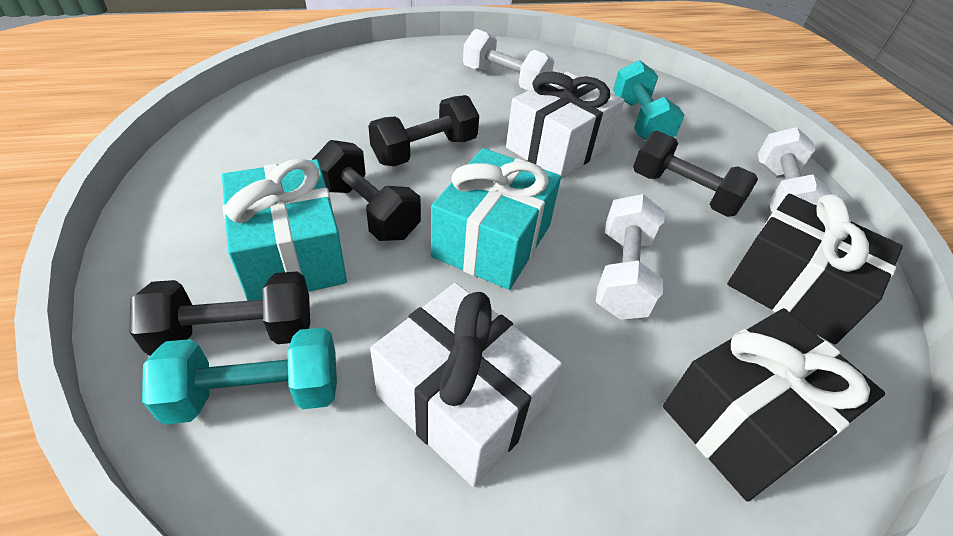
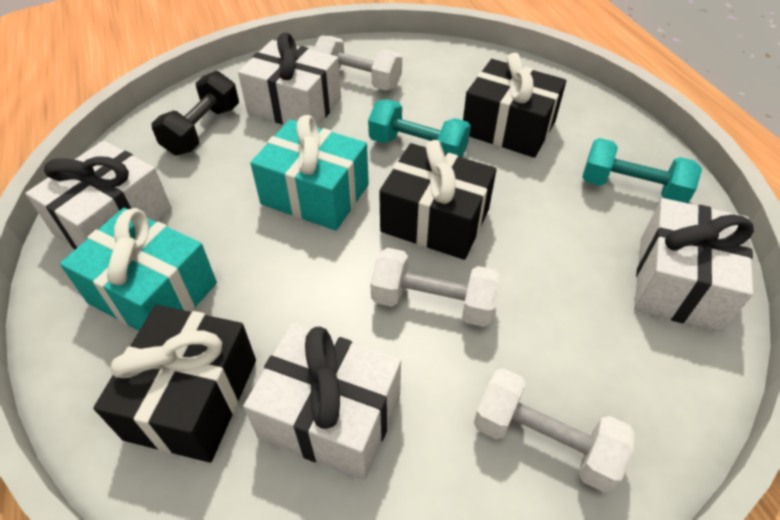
black dumbbell: [129,271,310,356] [312,140,421,241] [368,95,479,166] [633,131,758,217] = 4 -> [151,71,239,155] = 1
black gift: [663,308,885,501] [727,194,903,344] = 2 -> [93,305,256,463] [379,140,497,260] [463,53,566,158] = 3
white gift: [370,283,562,487] [506,71,624,179] = 2 -> [25,141,172,249] [238,32,341,127] [243,323,401,480] [634,198,754,332] = 4

